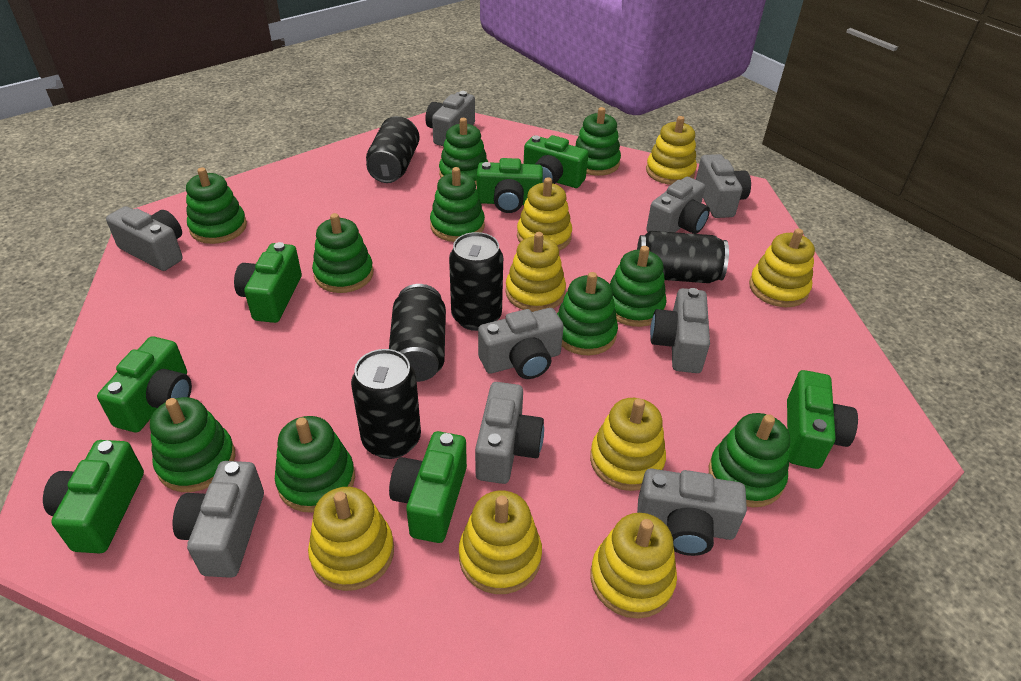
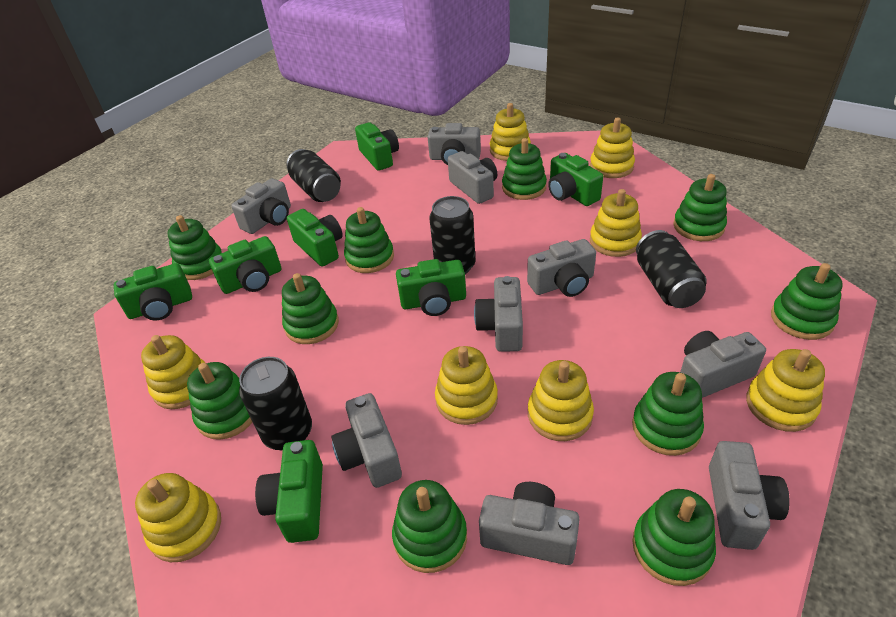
black can: [351,349,421,459] [366,116,420,183] [389,284,446,382] [449,232,503,331] [637,231,729,283] = 5 -> [239,357,312,451] [286,149,341,202] [429,196,476,274] [636,230,707,308] = 4

